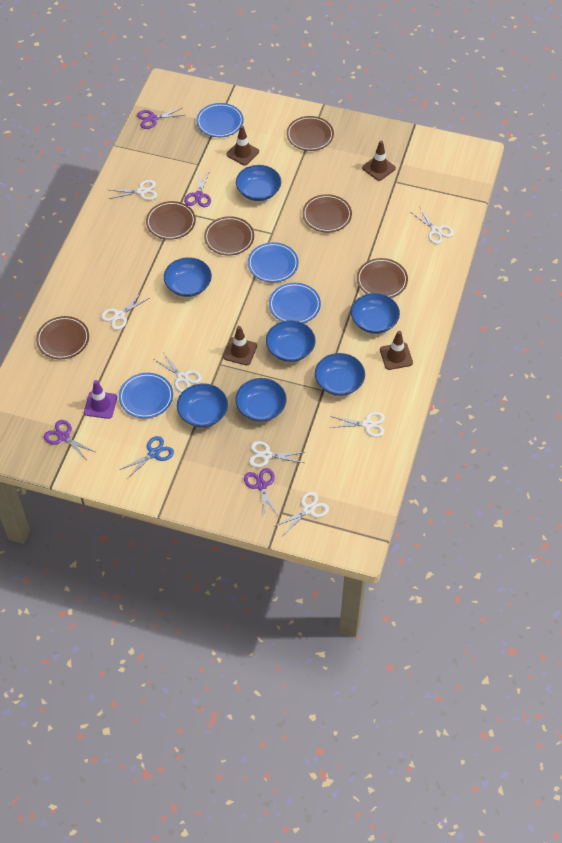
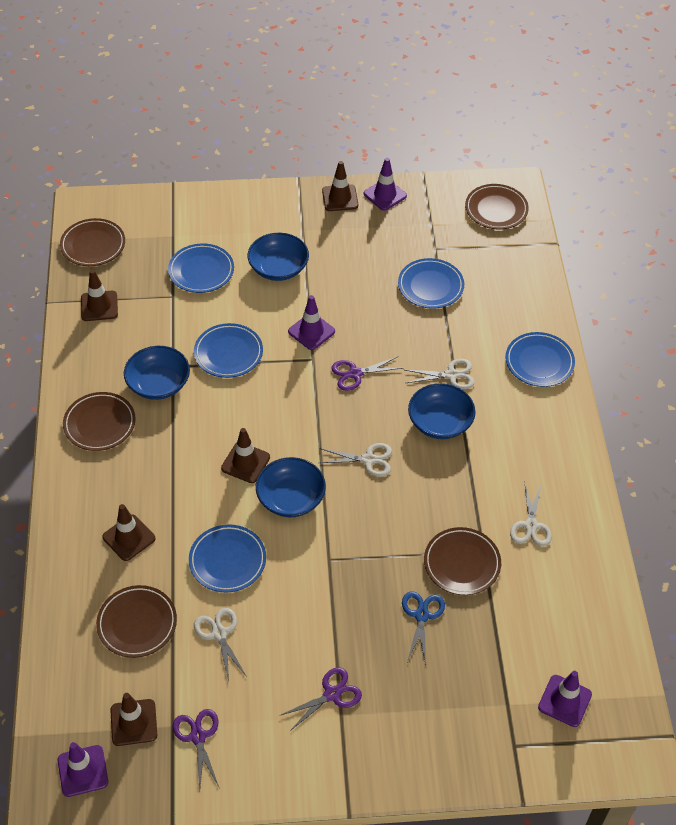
blue bowl: [164,257,212,297] [177,383,228,427] [235,378,287,422] [236,165,281,201] [266,320,315,362] [315,353,365,396] [351,293,400,334] = 7 -> [124,346,190,400] [248,233,309,281] [256,457,326,517] [408,383,476,439] = 4
blue plate: [119,373,173,418] [196,103,244,137] [248,242,299,283] [269,283,321,323] = 4 -> [168,243,234,293] [189,524,266,592] [194,323,263,378] [398,258,464,309] [505,332,575,387] = 5
brown plate: [36,316,89,359] [146,201,196,240] [204,216,254,256] [287,116,334,151] [302,194,352,232] [357,258,408,298] = 6 -> [60,218,125,266] [63,392,136,451] [96,585,177,658] [424,527,501,595] [465,184,529,230] = 5
brown traffic cone: [223,326,257,365] [226,126,259,165] [362,141,396,181] [380,331,413,370] = 4 -> [81,270,118,321] [102,504,155,561] [110,693,157,746] [221,428,270,483] [322,161,358,211] = 5
purple scissors: [44,420,95,460] [137,108,183,129] [184,171,211,207] [244,468,279,519] = 4 -> [173,709,219,790] [279,667,362,731] [331,357,402,391] = 3
purple traffic cone: [84,380,117,419] = 1 -> [58,742,108,797] [288,295,335,350] [364,158,407,211] [538,671,592,727] = 4
white scissors: [101,292,149,330] [109,180,157,200] [155,354,202,393] [249,441,306,468] [274,492,329,535] [330,412,385,437] [410,207,454,244] = 7 -> [194,608,247,681] [319,443,392,477] [405,359,475,389] [510,481,552,547] = 4

